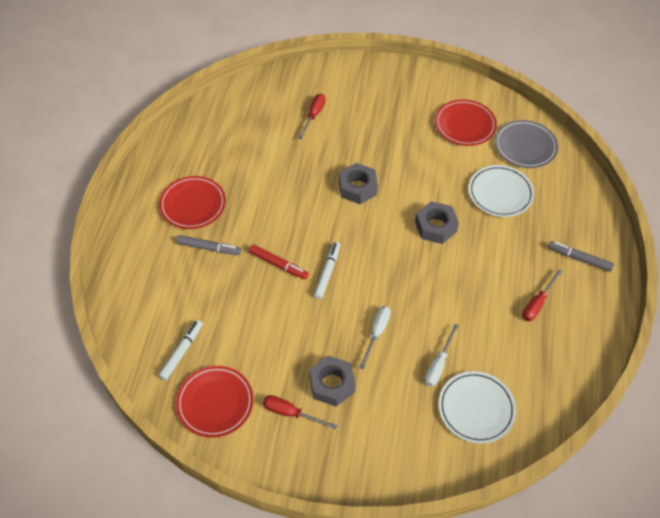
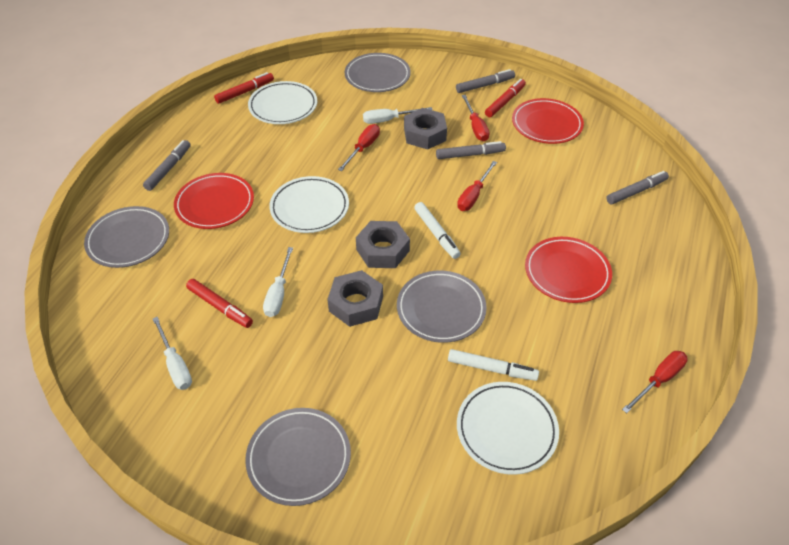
grey marker: [177,235,241,255] [548,241,614,272] = 2 -> [143,140,191,191] [436,141,506,159] [456,69,515,93] [606,171,669,204] = 4
grey plate: [495,120,558,168] = 1 -> [84,206,169,268] [245,408,351,506] [345,53,411,92] [397,271,487,343] = 4
red marker: [249,245,309,279] = 1 -> [186,279,253,328] [214,72,274,104] [485,79,526,117] = 3
red screwdriver: [263,395,337,430] [298,94,325,139] [522,269,562,321] = 3 -> [338,124,380,171] [457,161,497,211] [462,95,490,141] [622,351,688,413] = 4
white plate: [438,371,516,444] [468,165,534,217] = 2 -> [248,81,317,124] [269,176,349,233] [457,382,559,475] = 3
white screwdriver: [359,306,391,369] [424,324,459,387] = 2 -> [153,317,192,390] [263,247,293,317] [363,107,433,124] = 3

